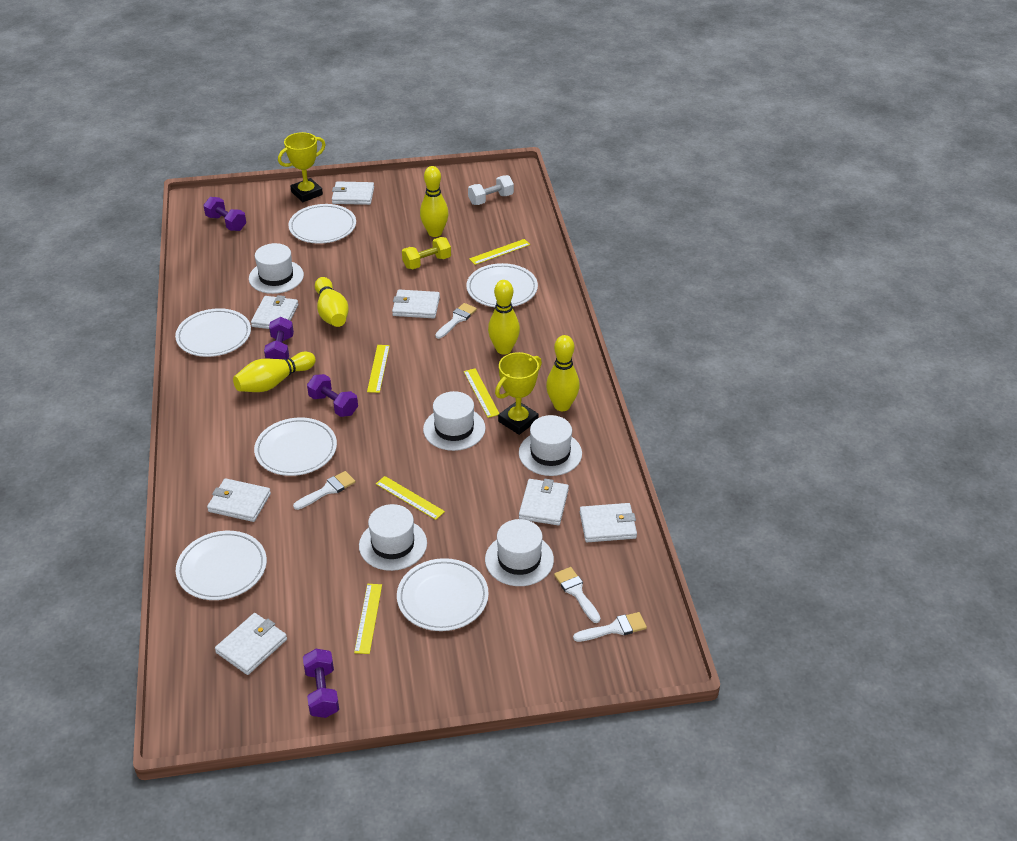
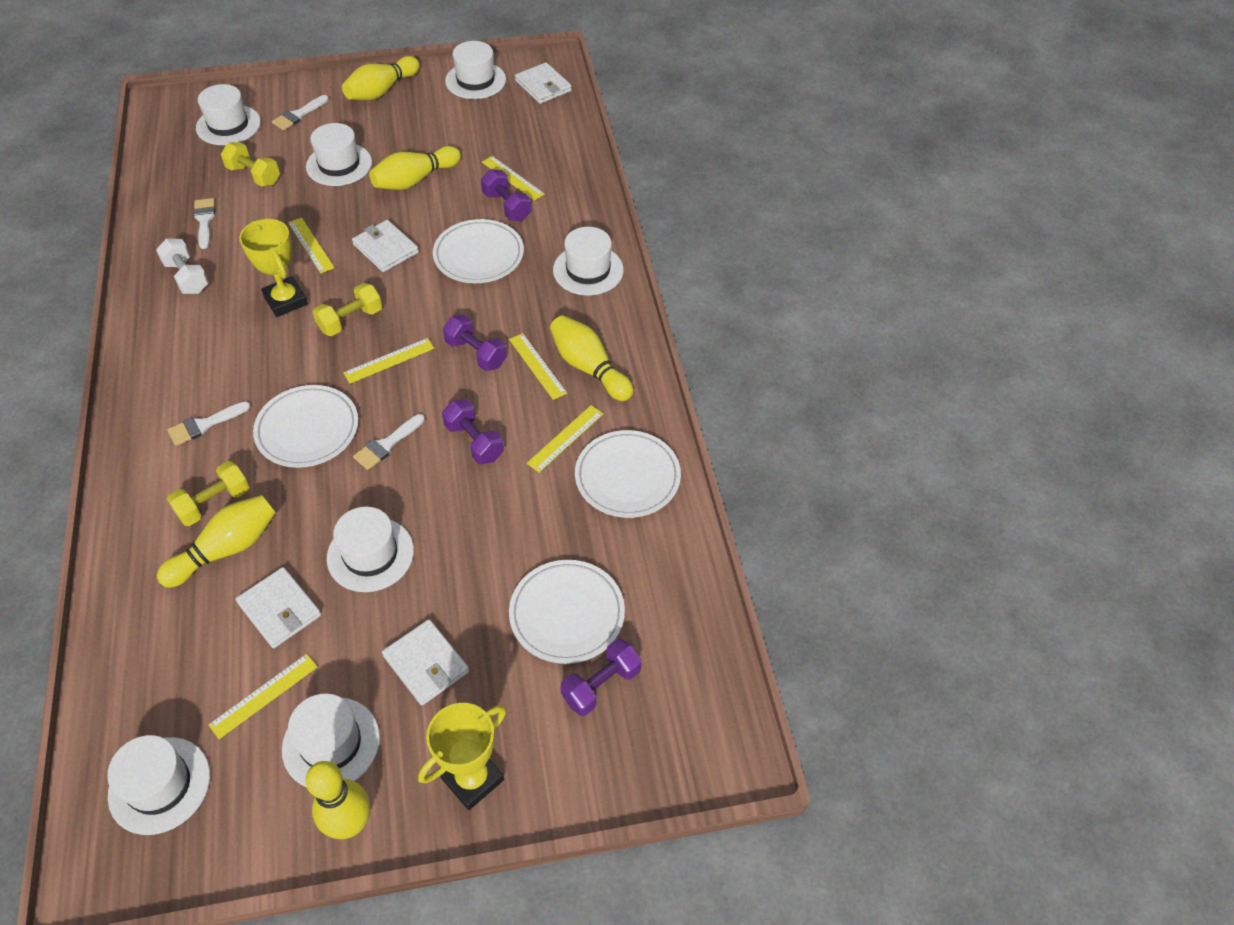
white hat: [249,243,304,294] [359,504,427,571] [423,391,486,451] [485,519,554,586] [519,415,582,476] = 5 -> [107,735,210,835] [196,84,261,145] [282,694,380,787] [306,123,372,186] [327,507,414,592] [445,41,506,99] [553,227,624,296] = 7
white plate: [175,308,251,357] [176,531,267,600] [254,417,337,476] [288,204,356,244] [397,558,489,631] [466,263,538,307] = 6 -> [253,385,358,468] [433,219,524,283] [509,560,625,664] [575,430,681,518] = 4
white wallet: [207,478,271,522] [215,613,287,675] [251,295,298,329] [332,181,374,205] [392,290,440,318] [519,479,569,525] [580,503,637,542] = 7 -> [236,567,321,648] [352,220,419,272] [382,619,469,705] [515,62,572,104] = 4
yellow dumbbell: [402,237,451,269] = 1 -> [167,461,250,526] [221,142,280,187] [313,283,382,336] = 3
yellow ruler: [354,584,382,654] [367,345,390,393] [376,476,445,520] [464,368,500,418] [469,239,530,265] = 5 -> [208,654,318,739] [288,217,335,273] [343,338,435,384] [482,156,544,201] [509,333,567,400] [527,405,603,473] = 6

